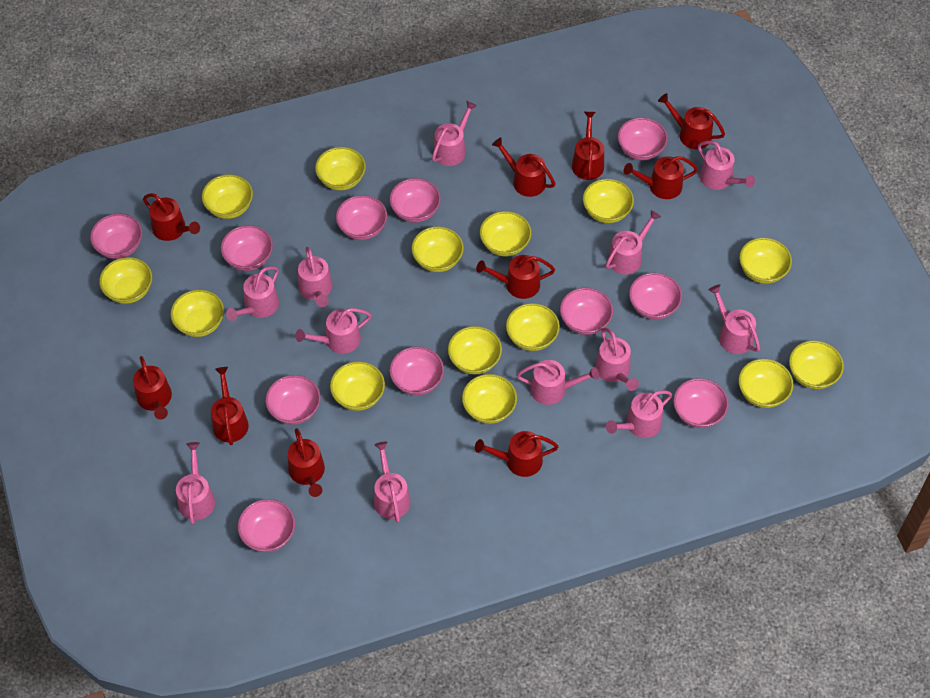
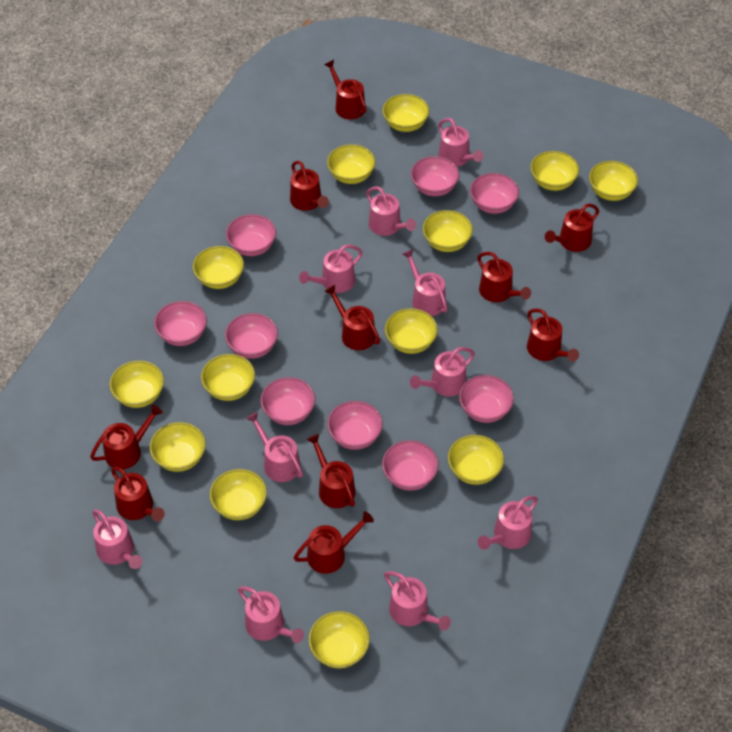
pink bowl: [90,214,142,259] [221,225,273,271] [237,499,295,552] [265,375,321,425] [336,195,387,240] [389,178,441,223] [389,346,444,395] [560,288,613,335] [617,117,668,160] [629,273,682,319] [673,378,729,428] = 11 -> [154,301,207,346] [225,313,278,359] [226,214,276,256] [261,377,315,425] [327,401,383,450] [382,440,439,491] [411,156,459,196] [459,375,514,423] [470,173,519,214] = 9
pink watering can: [176,442,215,525] [226,266,279,321] [295,308,371,354] [298,247,333,307] [374,442,411,523] [432,101,477,166] [516,360,599,405] [595,328,639,391] [606,210,661,274] [606,390,672,438] [698,141,755,190] [708,284,760,354] = 12 -> [92,510,142,569] [238,586,304,643] [246,412,303,482] [299,245,363,293] [366,186,416,236] [384,571,451,631] [402,249,447,316] [410,347,475,396] [438,118,483,167] [478,496,538,550] = 10
yellow bowl: [99,257,152,304] [170,290,224,337] [202,174,253,219] [315,147,366,191] [330,361,385,411] [411,226,464,272] [448,326,502,374] [462,374,517,424] [480,211,532,256] [506,303,560,351] [583,179,634,223] [738,359,793,408] [739,238,792,284] [789,340,844,389] = 14 -> [110,361,164,408] [150,422,206,472] [193,246,244,289] [201,354,255,401] [210,469,267,520] [308,611,370,668] [327,144,375,184] [382,94,429,132] [385,308,438,354] [423,210,473,252] [448,435,504,485] [531,151,579,191] [589,161,638,201] = 13

